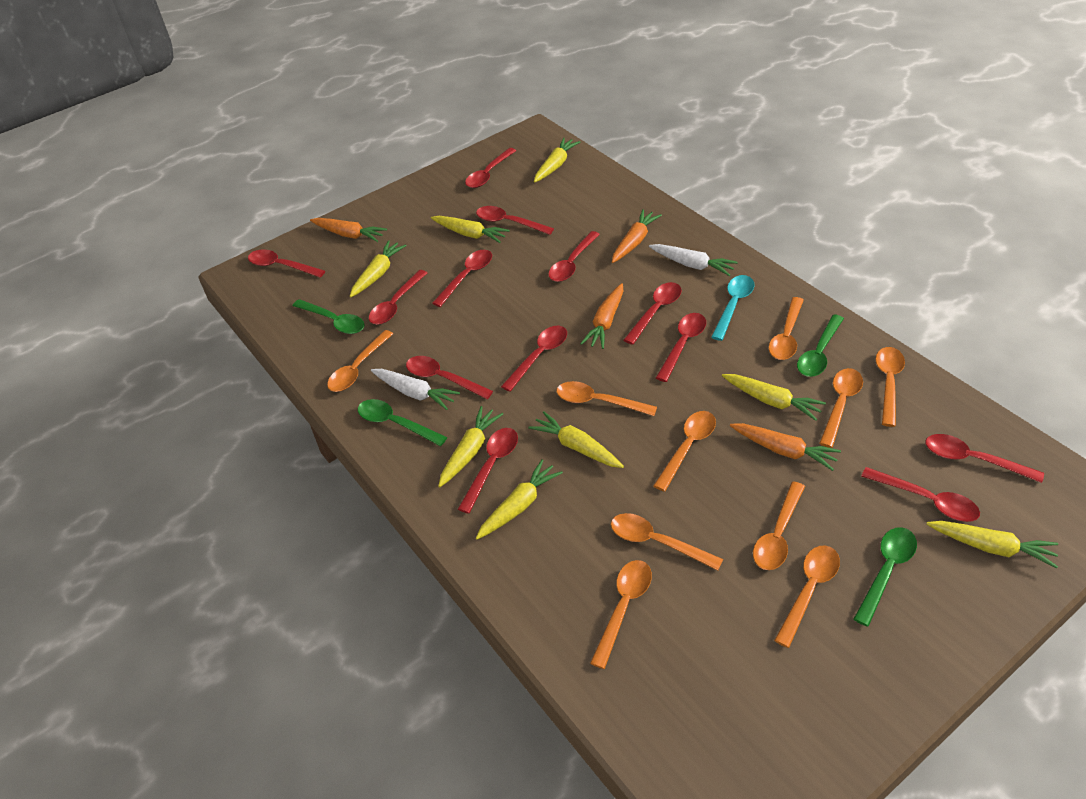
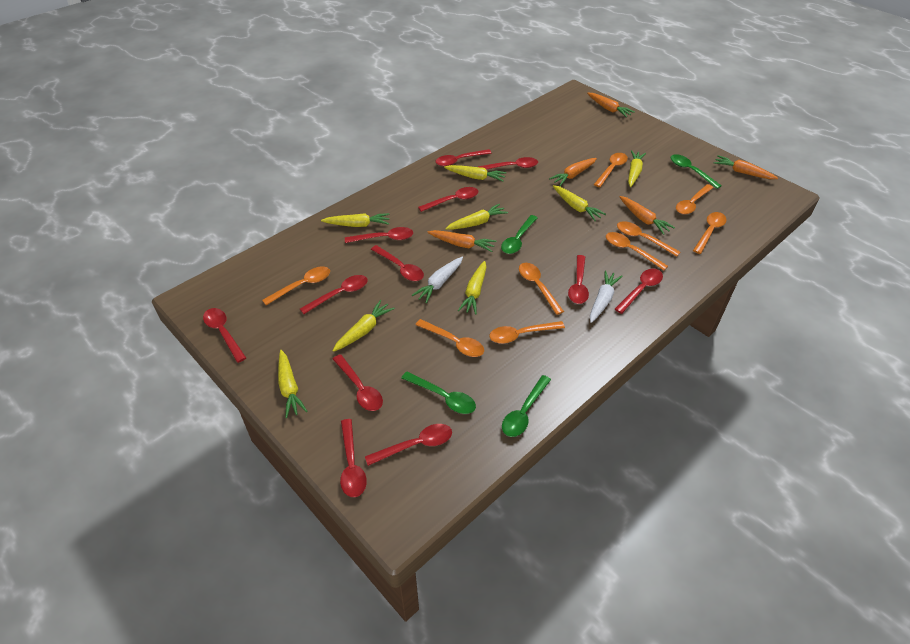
orange carrot: [310,218,387,242] [580,283,623,349] [612,209,662,263] [730,423,841,471] = 4 -> [427,230,496,252] [549,158,597,186] [587,93,635,117] [620,196,675,235] [714,155,778,179] = 5
orange spoon: [327,330,393,392] [556,381,657,416] [590,560,652,669] [611,513,723,570] [653,411,716,492] [753,482,805,570] [769,297,804,360] [774,545,840,648] [819,368,863,448] [876,347,905,427] = 10 -> [262,266,330,305] [415,319,484,357] [489,321,565,344] [519,263,564,315] [594,153,628,187] [606,232,668,271] [617,221,680,257] [676,184,713,214] [693,212,727,254] = 9
red spoon: [248,249,325,278] [369,270,427,325] [406,356,493,399] [432,250,492,307] [458,428,518,514] [465,148,516,188] [476,206,554,235] [501,326,567,392] [548,231,600,282] [624,282,682,345] [656,313,706,382] [861,467,980,522] [925,434,1044,483] = 13 -> [203,308,246,363] [300,275,368,314] [333,354,383,411] [340,419,367,497] [345,227,413,243] [365,424,452,466] [371,245,424,281] [418,187,478,212] [435,149,492,166] [478,157,538,170] [568,255,589,304] [615,269,663,314] = 12
turquoise spoon: [711,275,755,341] = 1 -> none = 0

